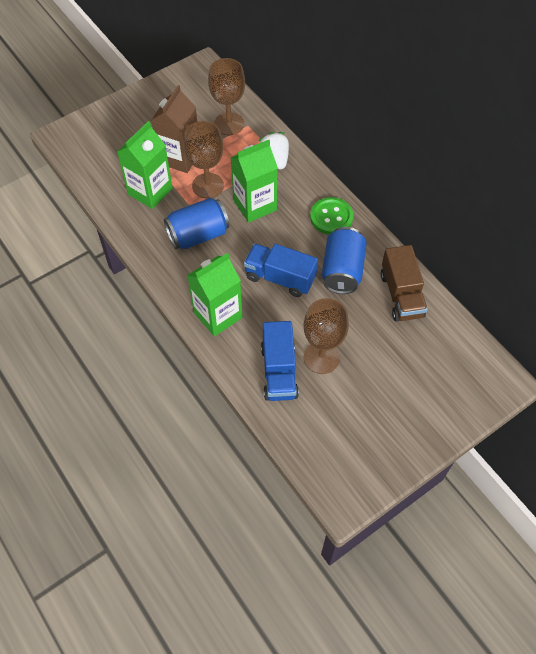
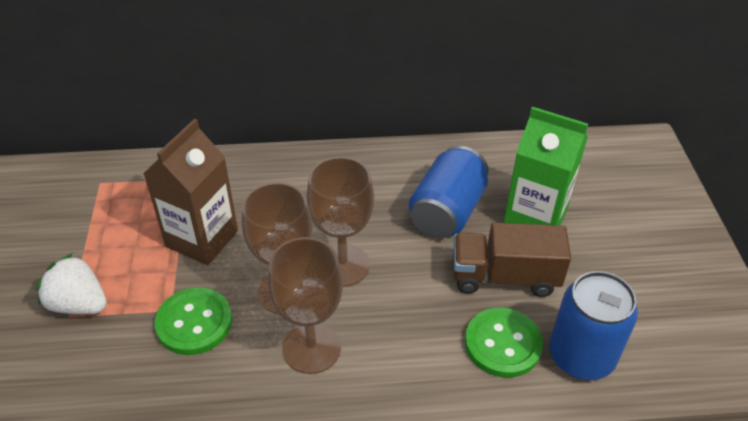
blue truck: [244,243,318,297] [261,321,299,401] = 2 -> none = 0
green button: [310,197,354,235] = 1 -> [155,288,232,355] [465,307,543,378] = 2
green carton: [117,121,173,209] [187,253,242,336] [230,140,278,223] = 3 -> [503,107,588,225] = 1

